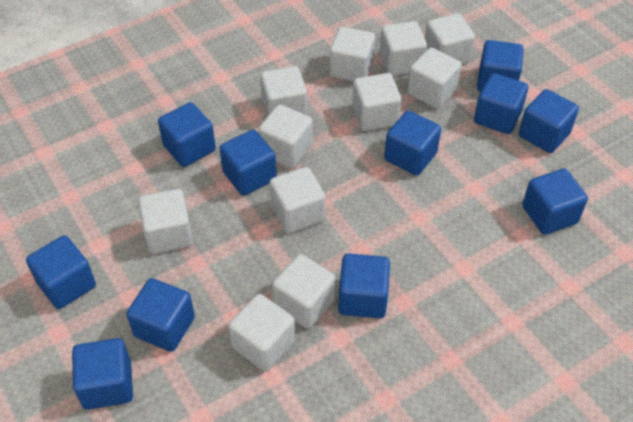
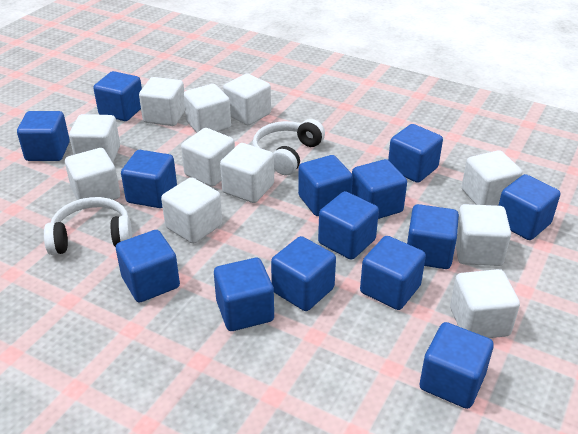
blue cube: [26,235,96,309] [72,338,133,410] [126,278,195,352] [158,102,216,167] [219,130,277,196] [338,253,390,318] [384,111,441,176] [474,73,528,134] [477,40,524,91] [519,89,579,153] [522,169,588,235] = 11 -> [17,111,70,161] [93,71,142,121] [116,230,180,302] [121,150,177,208] [214,258,274,331] [271,236,336,311] [298,155,353,216] [318,191,379,260] [352,159,407,219] [360,236,426,310] [388,124,443,183] [407,204,459,269] [420,322,494,409] [498,174,560,240] = 14
white headphones: none = 0 -> [44,197,132,255] [253,119,325,175] = 2

